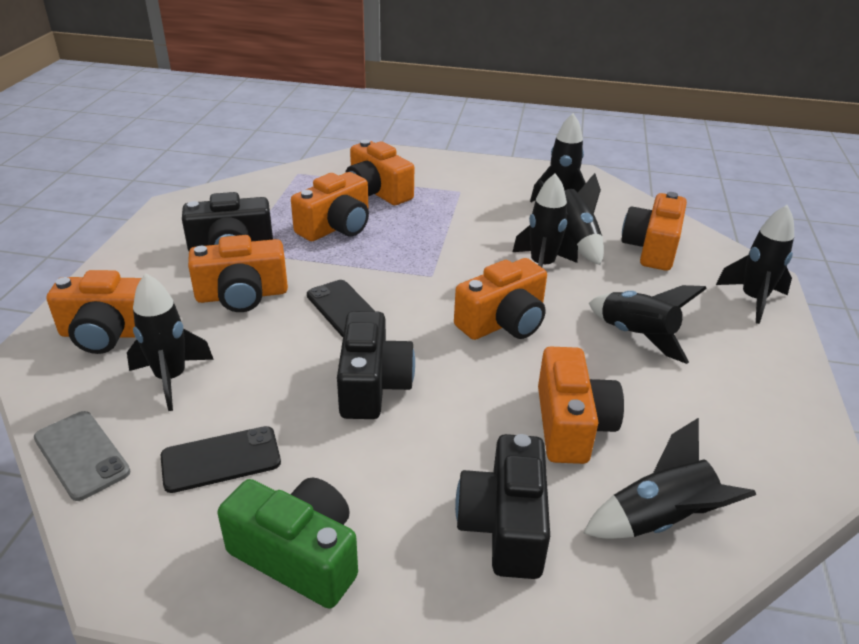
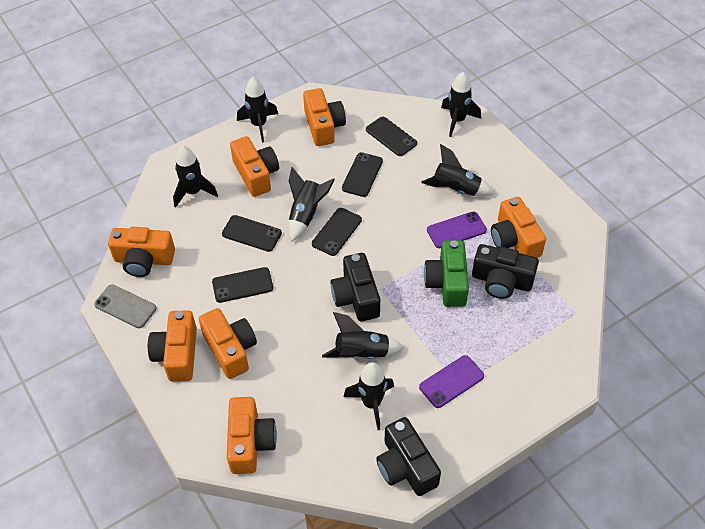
black phone: [161,426,281,493] [307,280,376,337] = 2 -> [212,267,273,303] [222,215,282,252] [312,208,362,256] [342,152,383,197] [366,117,417,156] = 5
purple phone: none = 0 -> [419,355,484,408] [427,211,487,248] = 2

